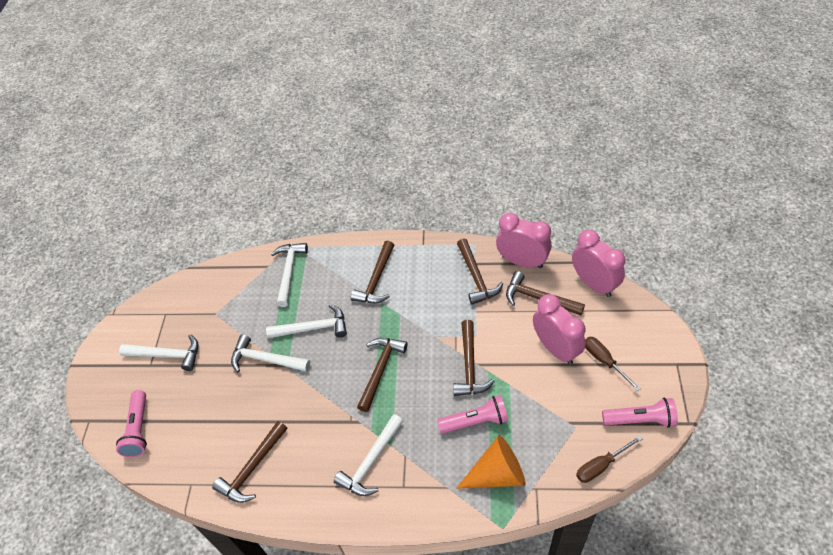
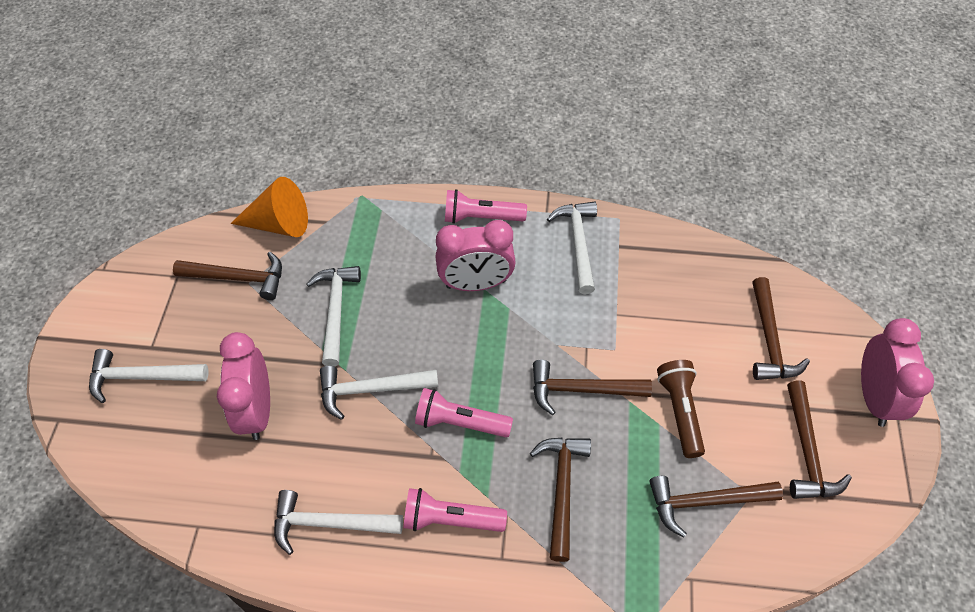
brown flashlight: none = 0 -> [657,360,705,458] = 1
brown screwdriver: [576,435,642,483] [585,337,641,391] = 2 -> none = 0

